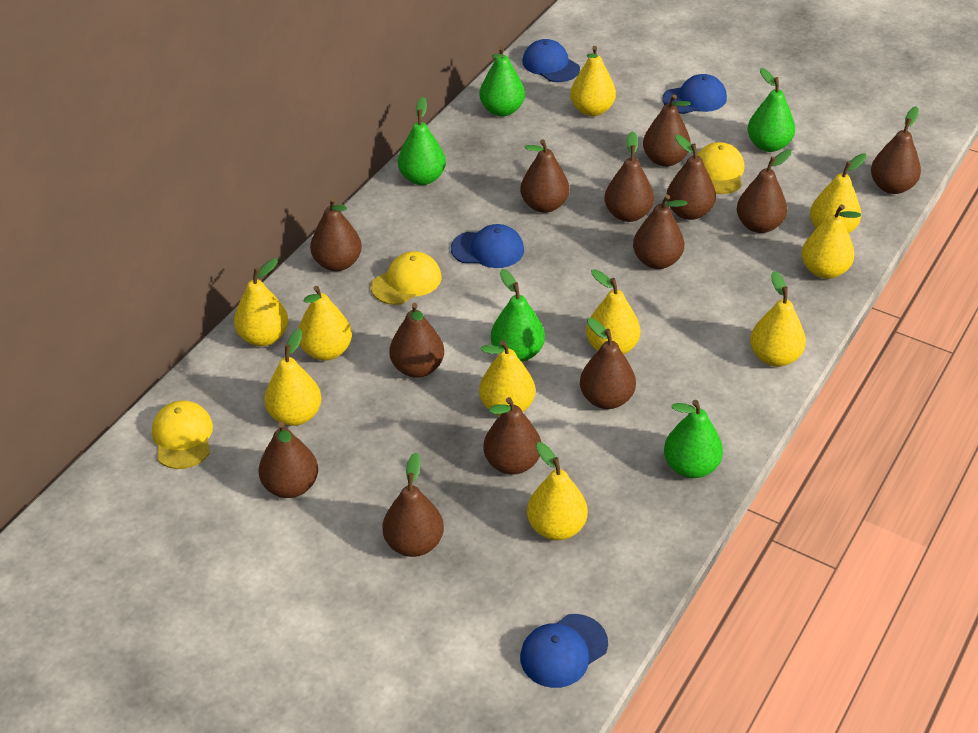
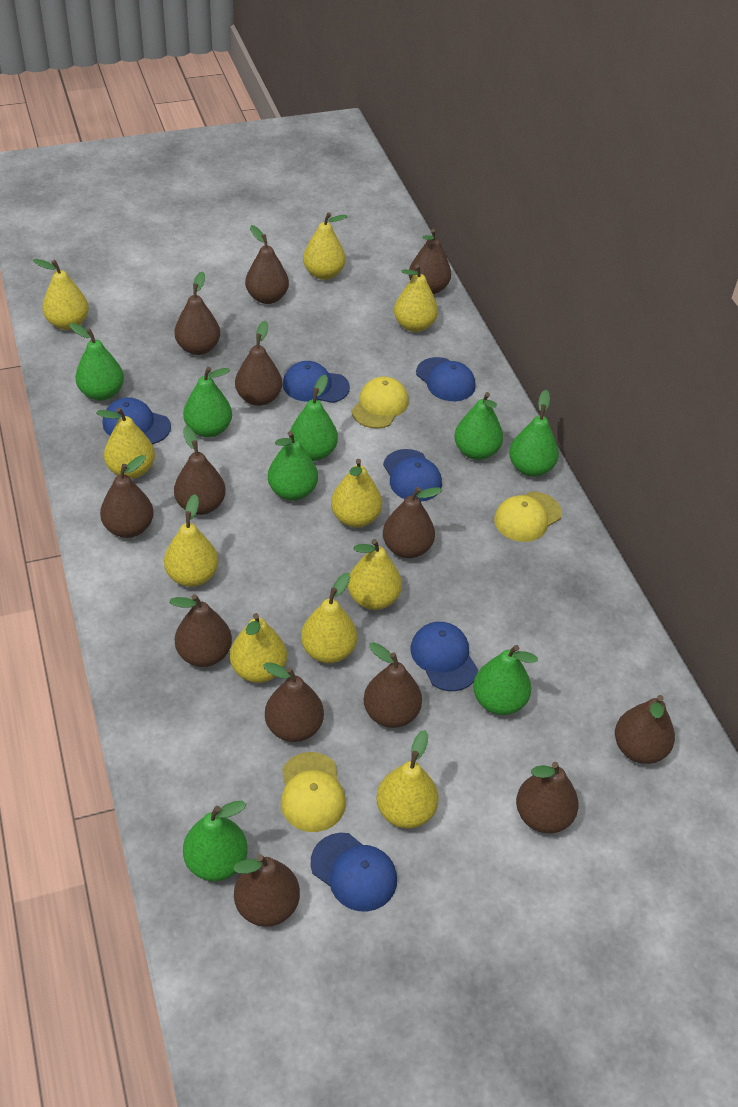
blue cap: [451,224,524,268] [520,614,608,688] [522,39,580,82] [663,74,727,114] = 4 -> [102,397,171,444] [283,361,350,403] [311,833,397,912] [383,449,442,502] [411,622,478,691] [416,357,476,401] = 6
green pear: [398,97,446,185] [479,46,525,116] [491,269,545,362] [664,400,723,478] [748,68,795,152] = 5 -> [69,323,124,401] [183,367,232,437] [183,801,248,881] [268,431,318,501] [289,375,338,461] [454,392,503,460] [473,645,538,715] [509,390,559,477] = 8

